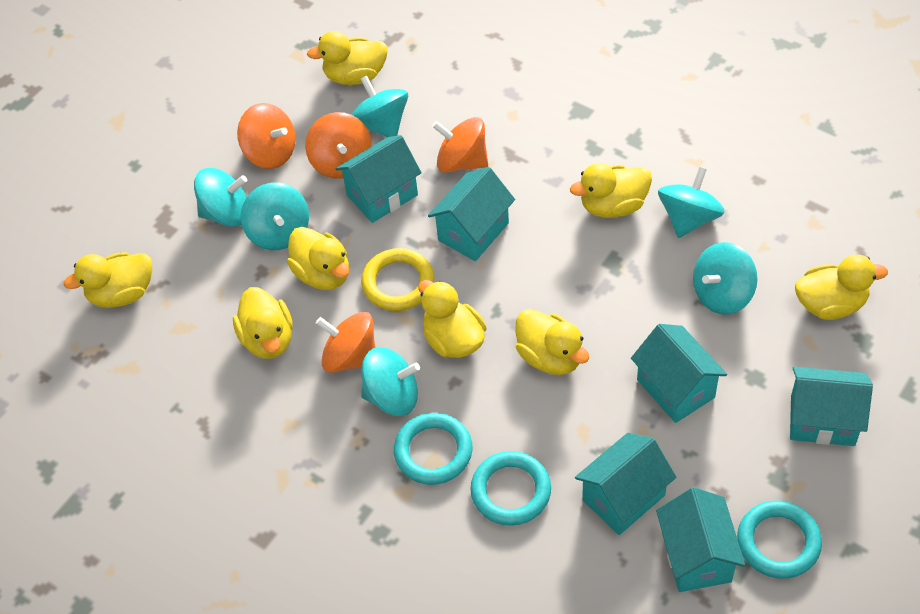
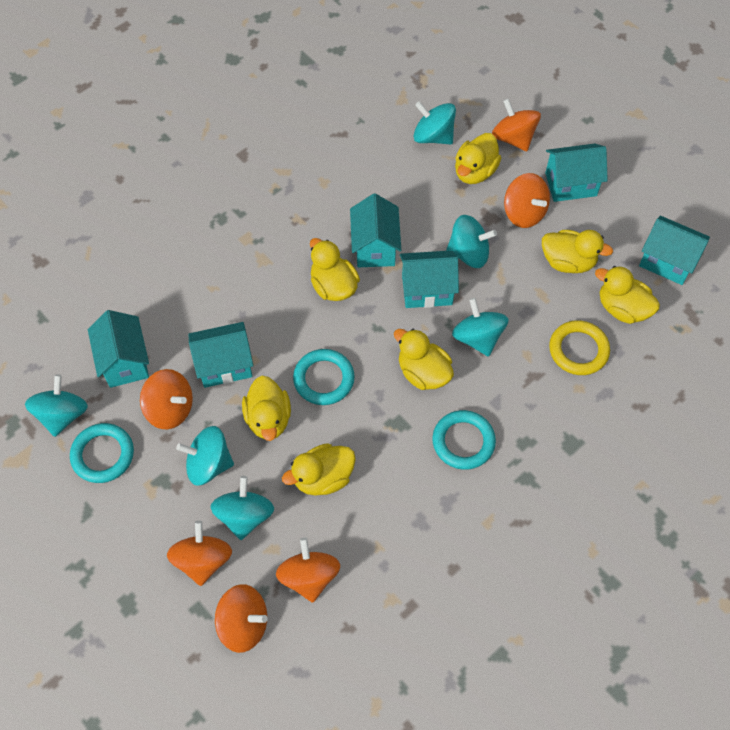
orange spinning top: [237,103,296,169] [305,112,372,179] [316,312,375,373] [432,117,488,173] = 4 -> [140,369,193,429] [167,521,232,586] [215,584,268,653] [276,537,340,603] [492,98,541,151] [504,173,550,228] = 6
yellow duck: [64,252,152,308] [233,287,293,359] [287,227,349,290] [307,31,388,85] [418,280,487,358] [515,309,589,375] [570,163,652,218] [795,255,888,320] = 8 -> [242,376,291,441] [282,443,356,496] [310,238,360,301] [394,329,454,390] [455,133,501,184] [542,230,613,273] [595,266,660,324] = 7

